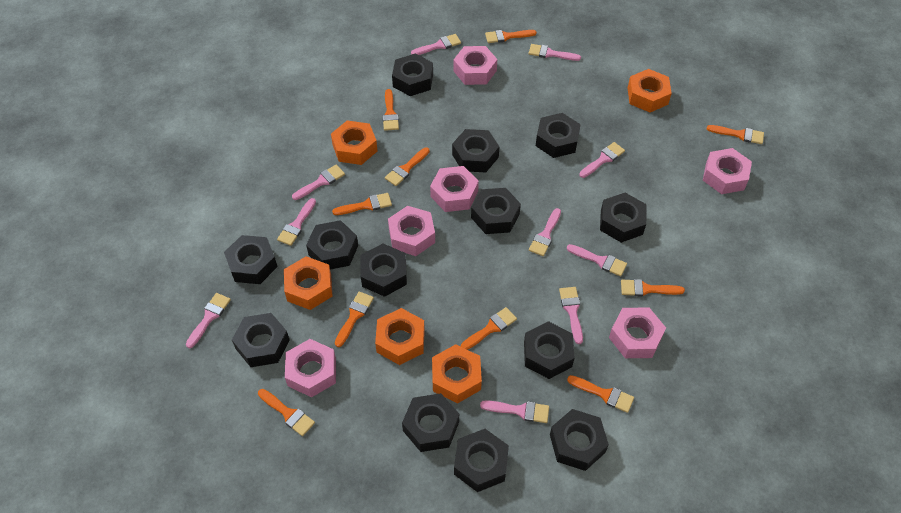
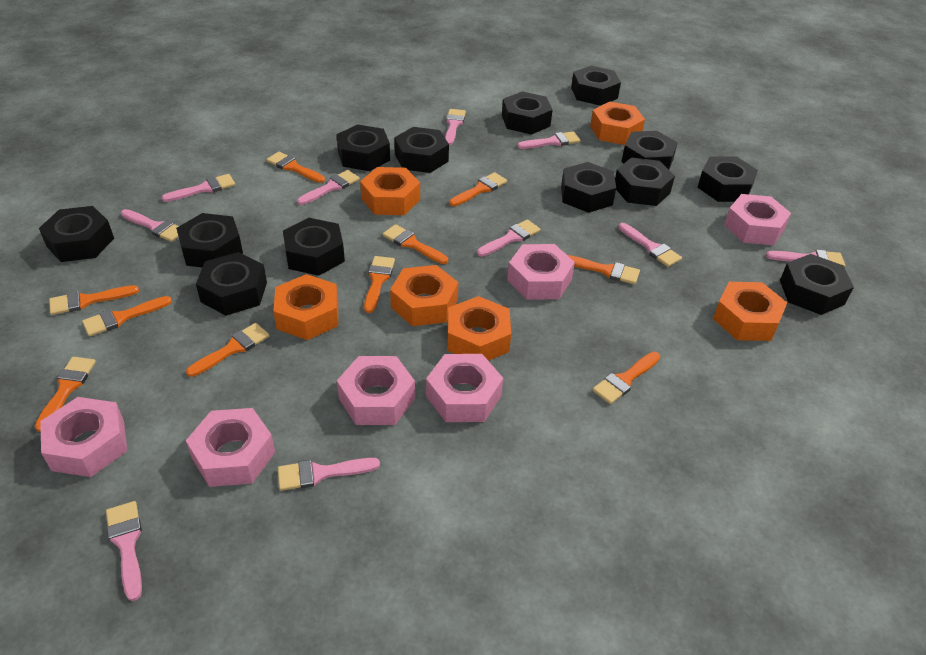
orange nut: [284,256,332,310] [331,120,378,165] [375,308,425,365] [432,344,482,404] [628,69,672,113] = 5 -> [273,274,338,340] [360,167,420,215] [390,265,458,326] [448,296,511,361] [590,101,645,145] [713,282,787,341] = 6

